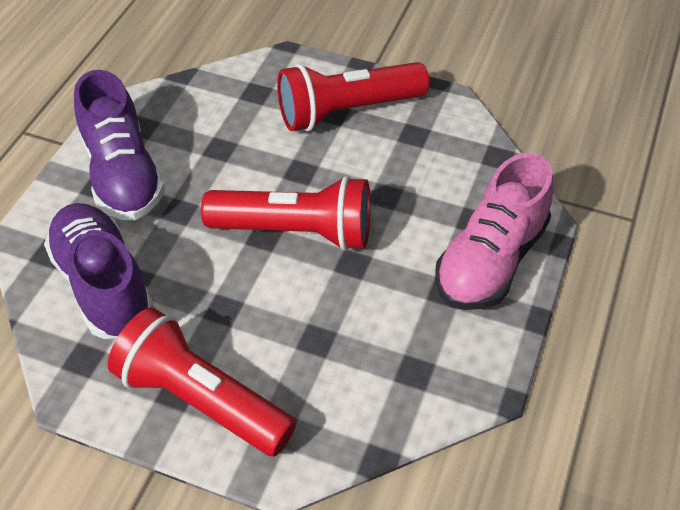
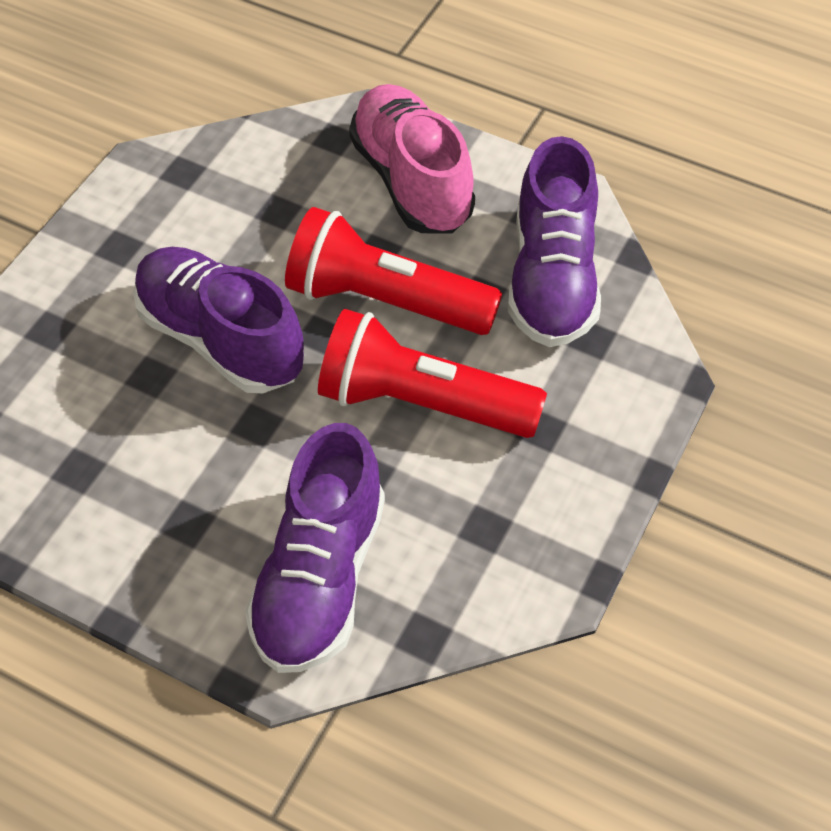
purple shoe: [44,203,154,339] [74,70,165,220] = 2 -> [133,247,304,393] [245,423,385,673] [508,136,601,347] = 3
red flashlight: [108,307,296,457] [201,176,371,251] [277,62,429,131] = 3 -> [285,207,502,335] [318,309,547,438] = 2

